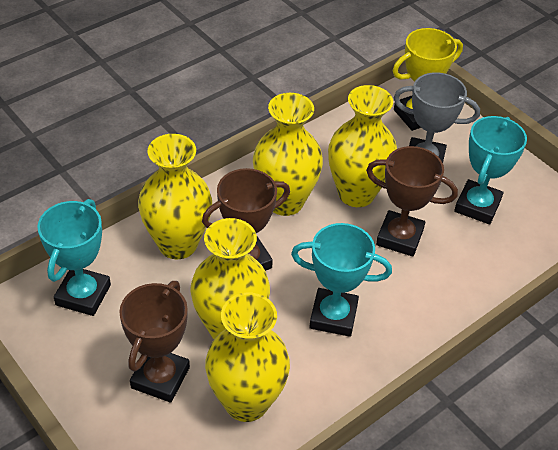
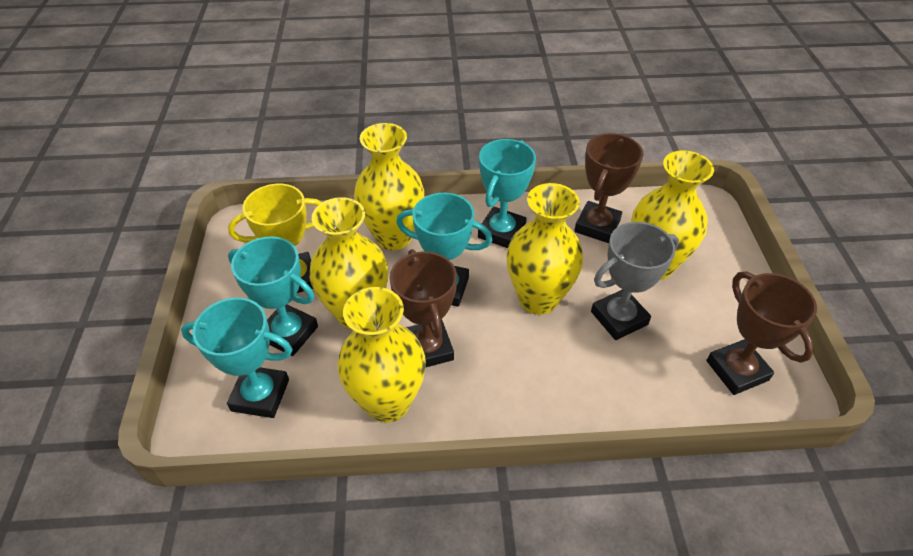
turquoise trophy: [37,199,111,316] [291,223,392,337] [454,116,527,224] = 3 -> [181,298,293,418] [228,237,318,356] [396,193,492,307] [478,139,536,248] = 4

